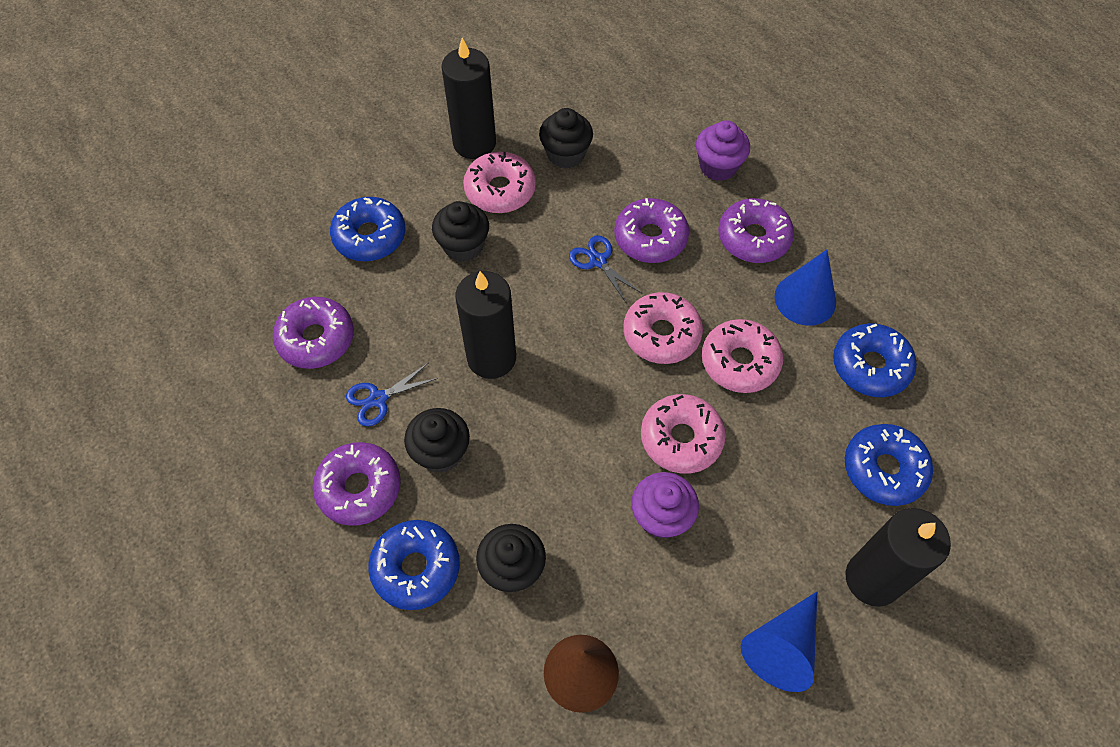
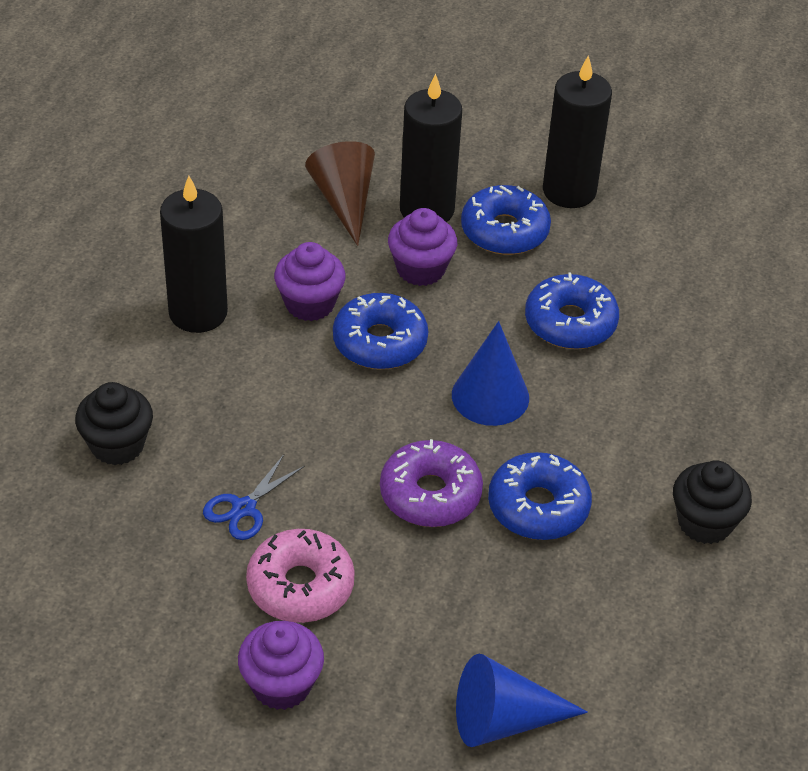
black cupcake: [404,408,470,473] [432,201,489,262] [476,524,546,592] [539,108,593,168] = 4 -> [75,382,153,465] [673,460,752,544] = 2
blue scissors: [346,363,438,426] [569,235,641,304] = 2 -> [203,454,305,540] = 1
pink donut: [463,152,536,213] [624,292,703,364] [641,394,726,474] [702,319,783,393] = 4 -> [246,529,355,623] = 1
purple cupcake: [631,472,699,539] [696,120,750,181] = 2 -> [238,621,324,710] [274,242,346,321] [388,208,457,286] = 3
purple donut: [273,297,354,369] [312,442,401,526] [614,198,689,263] [718,198,794,263] = 4 -> [380,439,483,527] = 1

